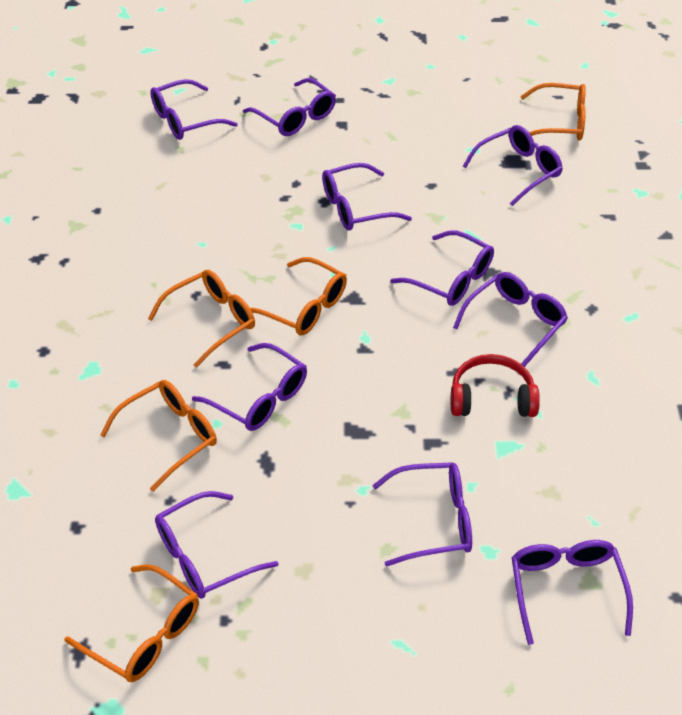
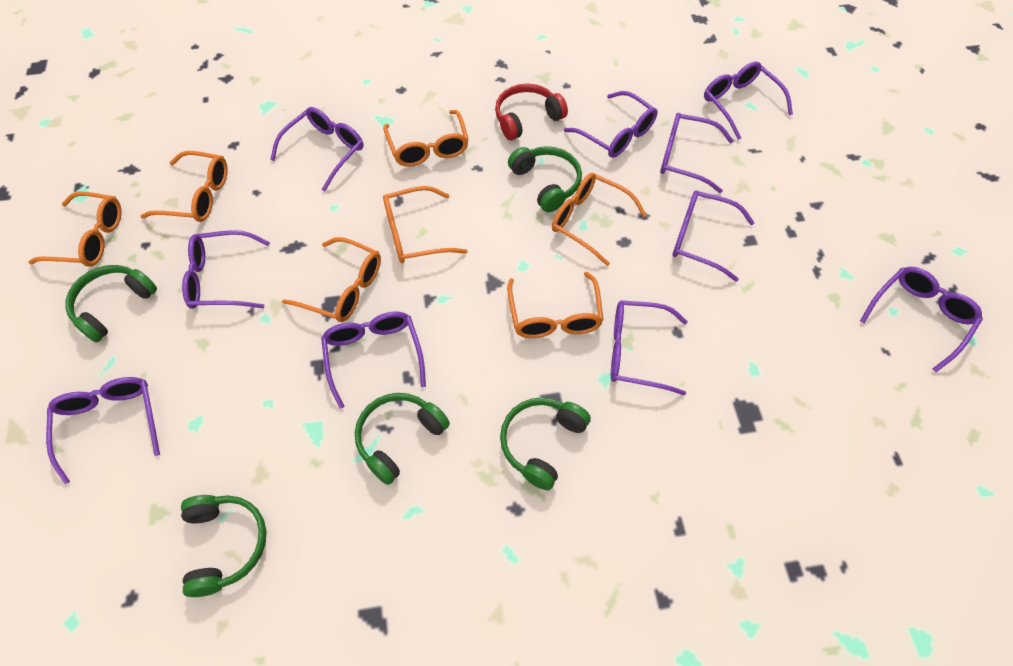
green headphones: none = 0 -> [65,265,157,343] [181,495,266,597] [355,393,450,485] [500,397,591,490] [508,146,582,212] = 5
orange glasses: [64,564,199,682] [100,380,217,492] [148,270,255,368] [250,257,347,335] [520,83,586,141] = 5 -> [28,192,121,267] [140,151,228,222] [282,237,381,322] [383,110,469,167] [383,186,468,263] [507,272,604,338] [552,173,646,266] = 7

